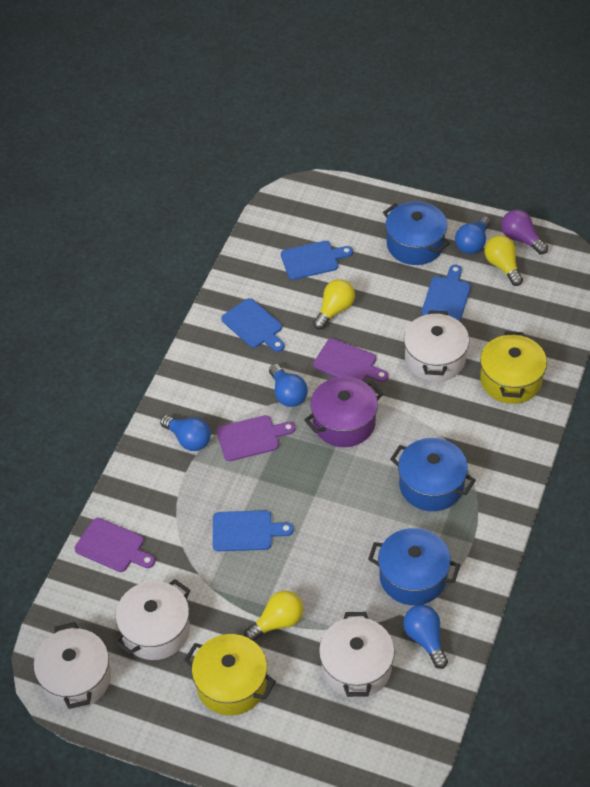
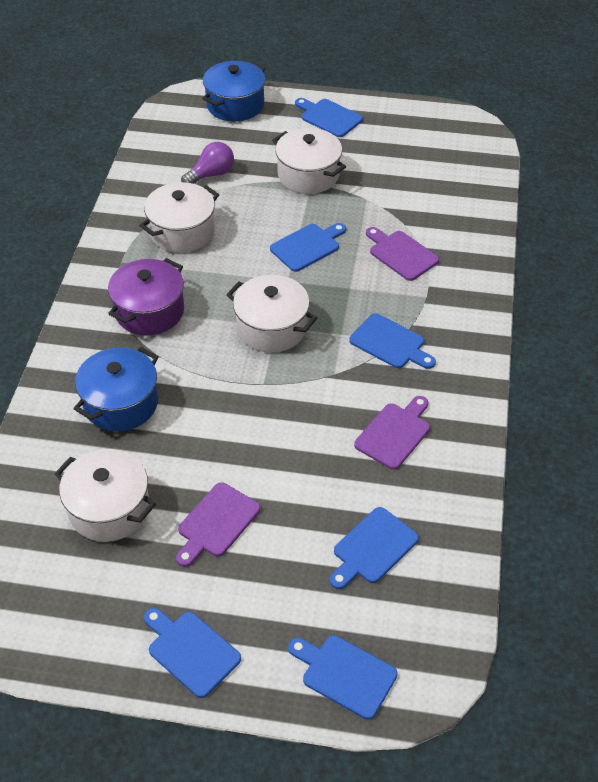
blue cutting board: [213,510,294,551] [221,298,285,352] [281,241,353,280] [422,265,471,321] = 4 -> [144,608,241,698] [270,223,346,272] [288,635,398,720] [295,98,363,137] [330,507,419,589] [349,313,436,369] = 6
blue light bulb: [160,415,211,451] [269,364,308,407] [403,605,448,669] [455,216,491,254] = 4 -> none = 0
blue pot: [368,528,460,605] [383,202,450,265] [390,438,476,511] = 3 -> [74,347,159,432] [202,61,265,122] = 2
yellow light bulb: [244,591,303,641] [313,279,355,330] [485,235,523,286] = 3 -> none = 0
yellow pot: [184,634,276,716] [480,331,547,404] = 2 -> none = 0

